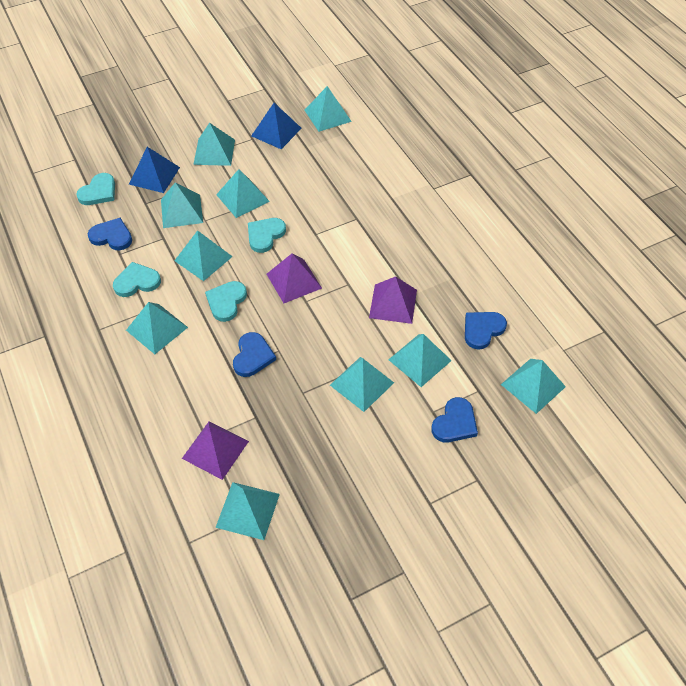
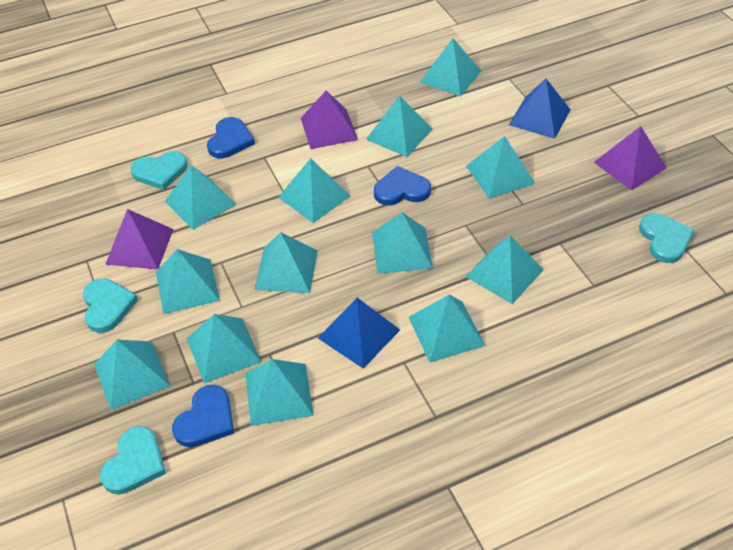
blue heart: [87,218,132,250] [233,332,276,377] [431,397,478,443] [465,312,507,350] = 4 -> [172,385,234,447] [207,117,255,158] [374,166,431,205] = 3
turquoise pyramid: [126,302,188,354] [161,182,203,228] [174,230,233,281] [193,123,235,166] [215,482,280,540] [216,169,270,218] [305,86,352,132] [330,357,394,412] [388,334,452,387] [501,359,566,414] = 10 -> [94,340,170,410] [156,249,220,314] [165,165,237,230] [187,314,262,383] [245,359,314,426] [254,233,318,293] [278,158,351,223] [366,95,433,157] [372,212,433,274] [409,295,485,362] [420,38,481,97] [465,235,544,304] [466,136,535,199] = 13

